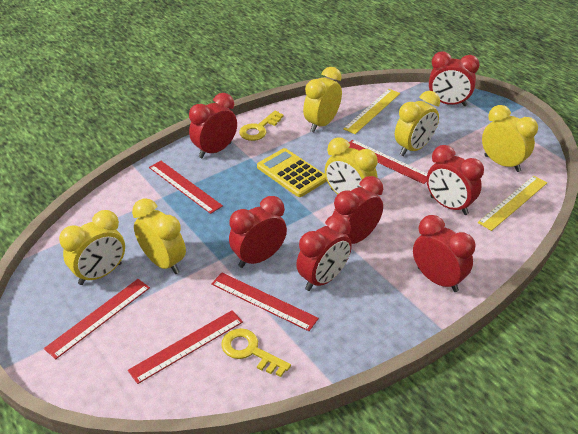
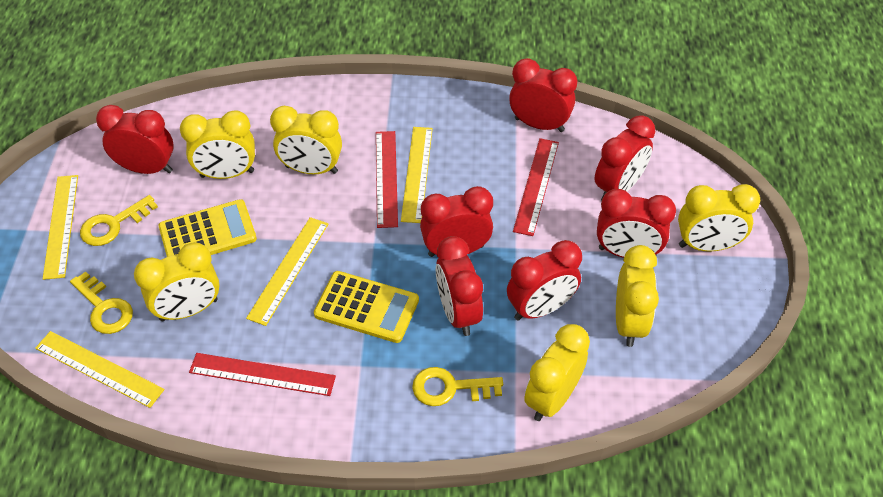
red ruler: [44,279,150,359] [128,310,243,384] [149,161,223,214] [211,273,319,331] [348,139,427,184] = 5 -> [189,353,336,396] [376,131,398,228] [513,138,559,236] = 3
yellow calculator: [257,148,327,197] = 1 -> [158,199,257,257] [314,271,419,343] = 2
yellow key: [221,328,291,377] [239,110,284,141] = 2 -> [70,272,133,334] [80,195,158,246] [412,367,503,406] = 3
yellow ruler: [343,89,400,134] [478,176,547,231] = 2 -> [35,331,165,408] [43,175,78,280] [246,217,328,326] [401,127,433,223] = 4

